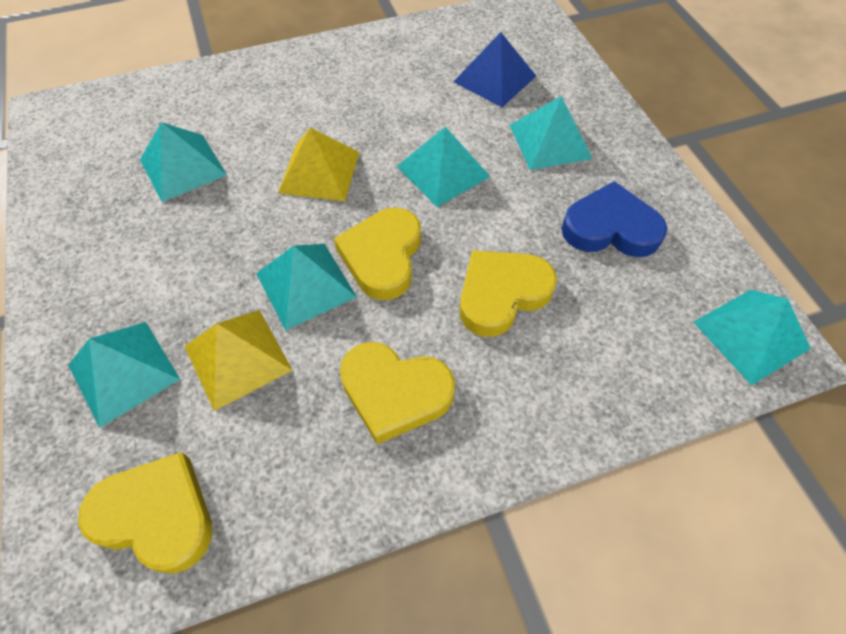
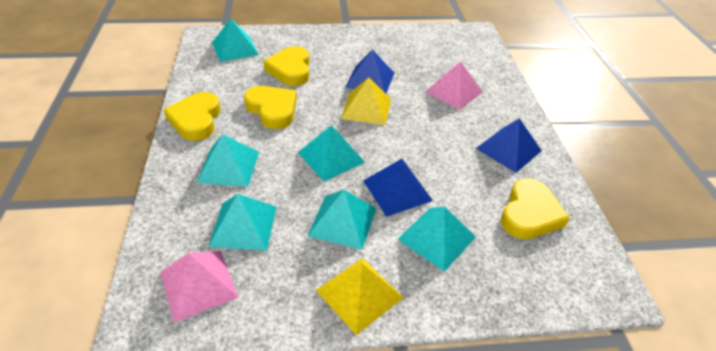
blue heart: [561,181,667,257] = 1 -> none = 0
blue pyramid: [453,32,536,107] = 1 -> [345,50,394,93] [363,159,433,217] [476,118,542,173] = 3
pink pyramid: none = 0 -> [160,251,239,323] [425,61,483,110] = 2

